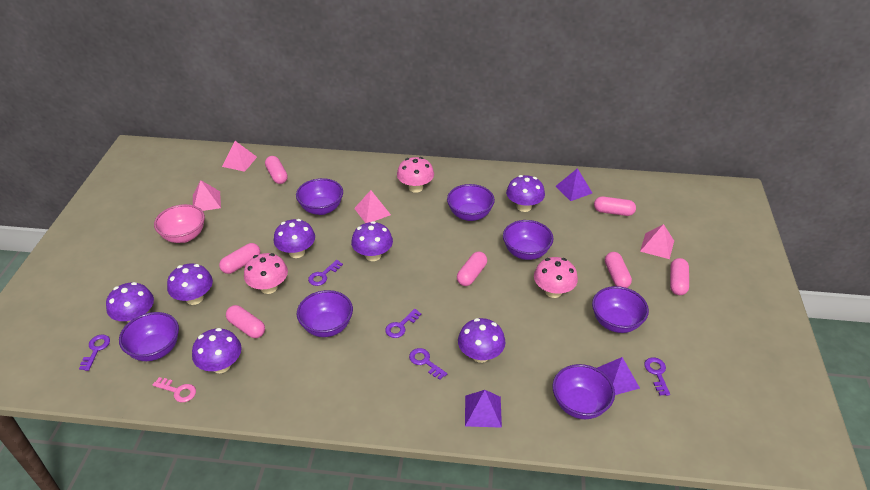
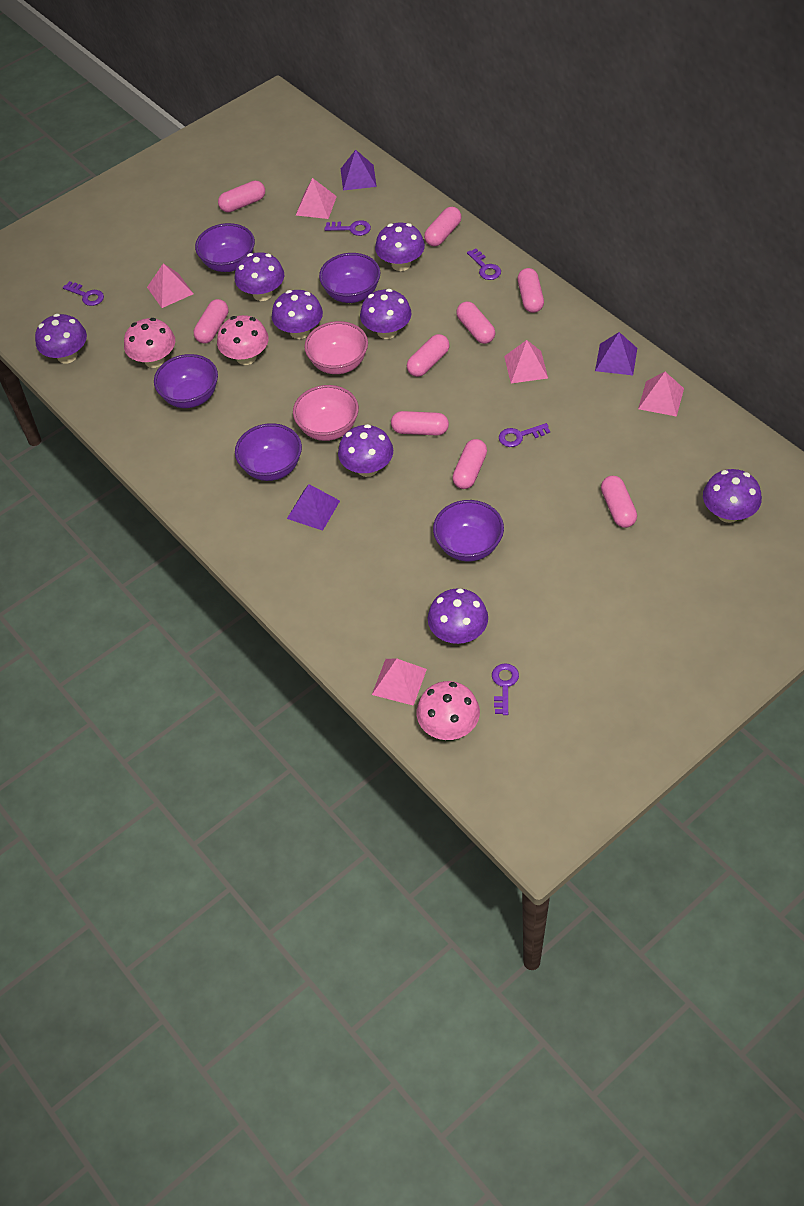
pink bowl: [154,204,205,243] = 1 -> [293,385,359,441] [304,321,368,374] = 2
pink capsule: [219,243,260,274] [226,305,265,338] [265,156,288,184] [457,252,487,286] [594,197,636,216] [605,252,632,288] [670,258,689,295] = 7 -> [194,299,228,344] [218,181,265,212] [391,411,449,436] [407,334,450,377] [424,207,462,246] [452,439,487,489] [456,302,495,344] [517,268,544,313] [601,476,637,528] = 9
pink key: [152,377,196,402] = 1 -> none = 0
pink pyramid: [193,180,221,211] [222,141,257,172] [354,190,391,223] [640,224,674,259] = 4 -> [147,263,193,308] [296,178,337,219] [372,659,427,706] [504,340,548,383] [638,372,684,417] = 5
purple bowl: [119,312,179,361] [296,178,343,215] [297,290,353,337] [447,184,495,221] [503,220,553,260] [552,364,615,419] [592,286,649,333] = 7 -> [154,354,218,408] [195,223,255,272] [235,423,302,481] [319,253,381,303] [433,500,504,561] = 5
purple mushroom: [106,282,154,323] [167,263,213,305] [192,328,242,373] [274,219,315,258] [351,221,393,261] [458,318,506,363] [506,175,545,212] = 7 -> [35,314,87,364] [235,252,284,301] [272,290,323,339] [338,424,393,477] [360,289,412,339] [375,223,425,271] [428,588,488,644] [703,469,762,523] = 8

